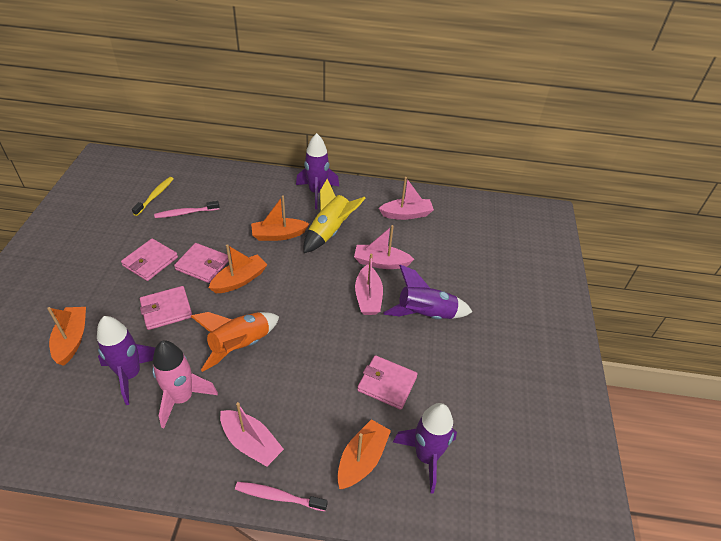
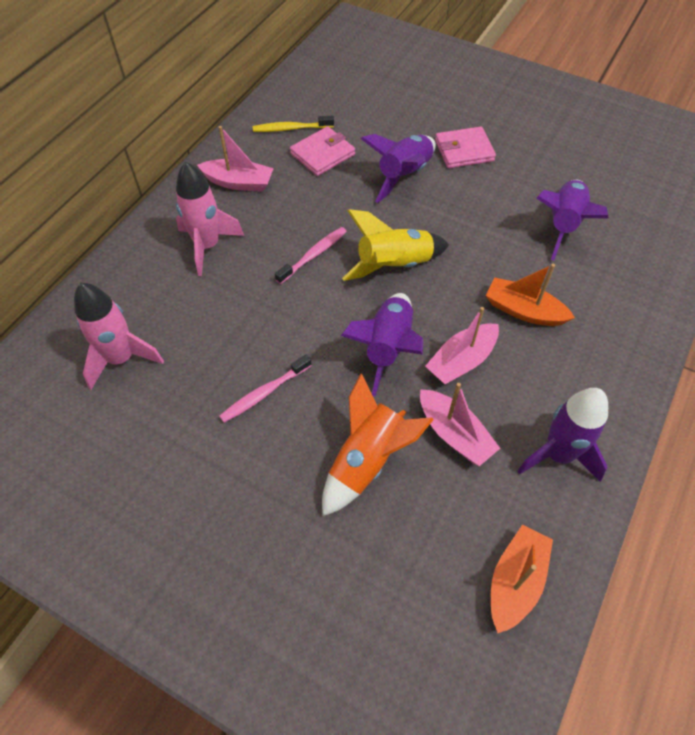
orange boat: [47,307,86,366] [209,244,267,293] [251,196,309,241] [337,419,391,489] = 4 -> [486,264,575,326] [491,525,553,633] = 2
pink boat: [220,402,284,467] [354,225,414,269] [355,253,383,315] [379,177,434,220] = 4 -> [197,126,274,192] [420,383,500,466] [425,307,499,385] = 3
pink rocket: [153,340,218,428] = 1 -> [74,283,164,390] [176,161,244,276] = 2
pink wallet: [121,238,178,281] [140,286,192,330] [174,243,228,283] [357,355,418,410] = 4 -> [290,126,355,176] [435,127,496,168] = 2

